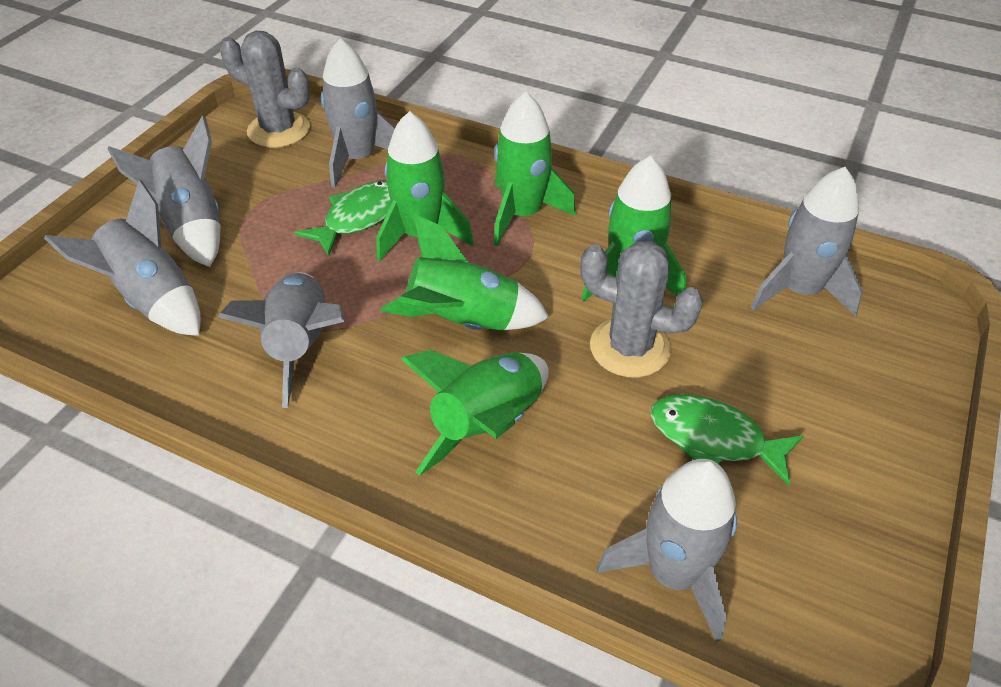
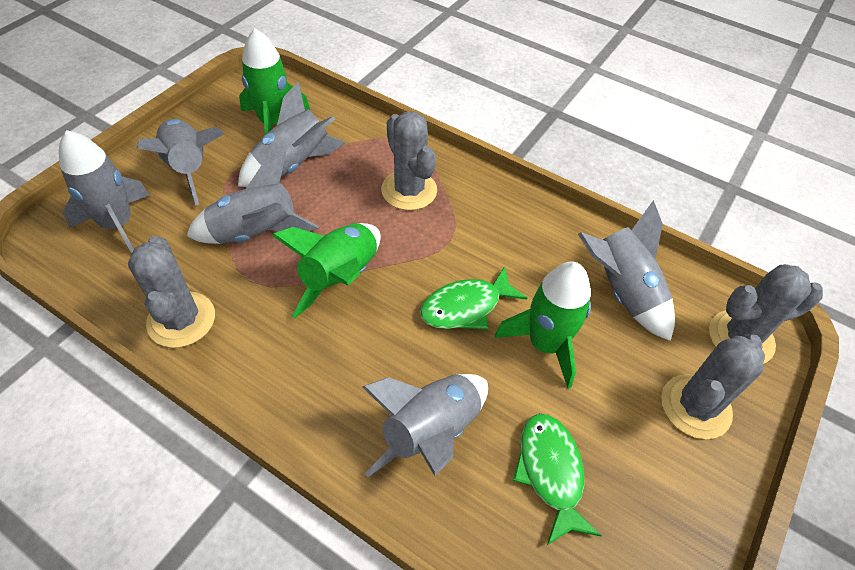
green rocket: [377,111,474,262] [381,213,549,331] [401,350,549,476] [494,92,576,246] [581,155,687,301] = 5 -> [239,28,311,135] [272,223,381,318] [495,262,591,389] = 3
grey cactus: [220,31,310,148] [580,241,703,377] = 2 -> [128,236,215,348] [381,112,437,210] [661,335,765,439] [709,264,823,364] = 4

